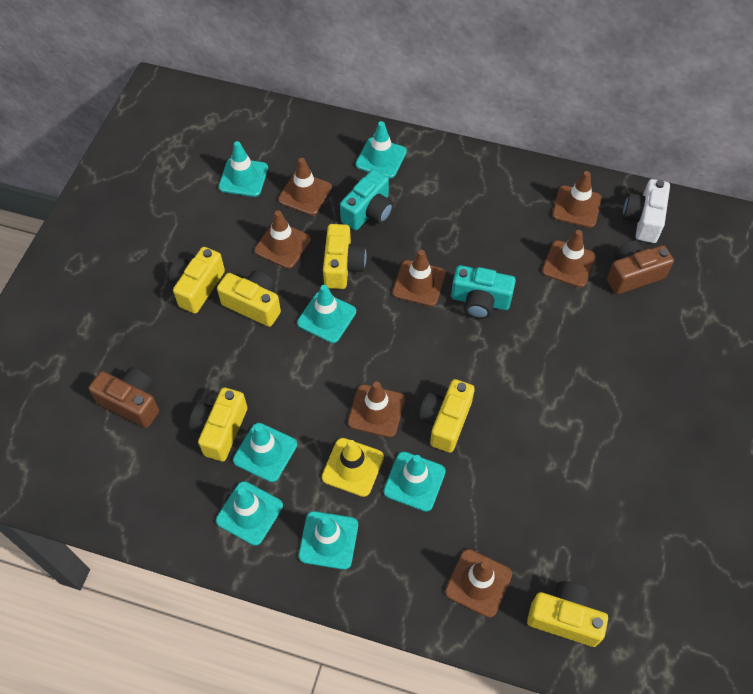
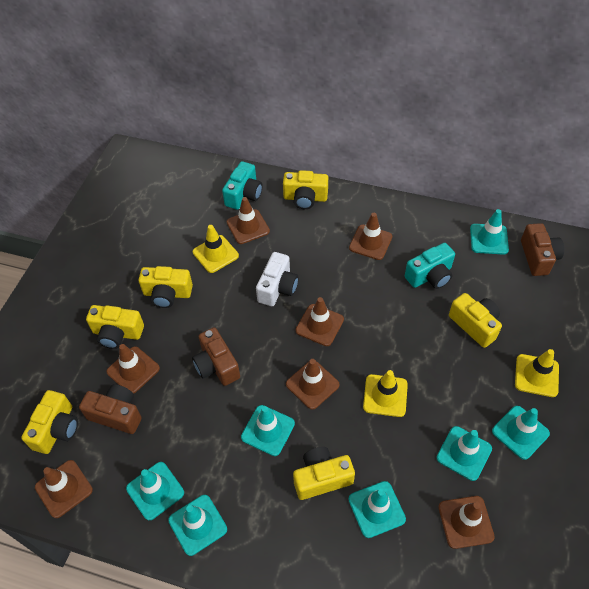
brown camera: [88,368,159,428] [607,241,674,294] = 2 -> [79,384,142,434] [192,327,240,386] [521,223,564,276] = 3
yellow traffic cone: [322,438,384,497] = 1 -> [193,225,239,273] [363,370,408,417] [515,349,559,397] = 3

